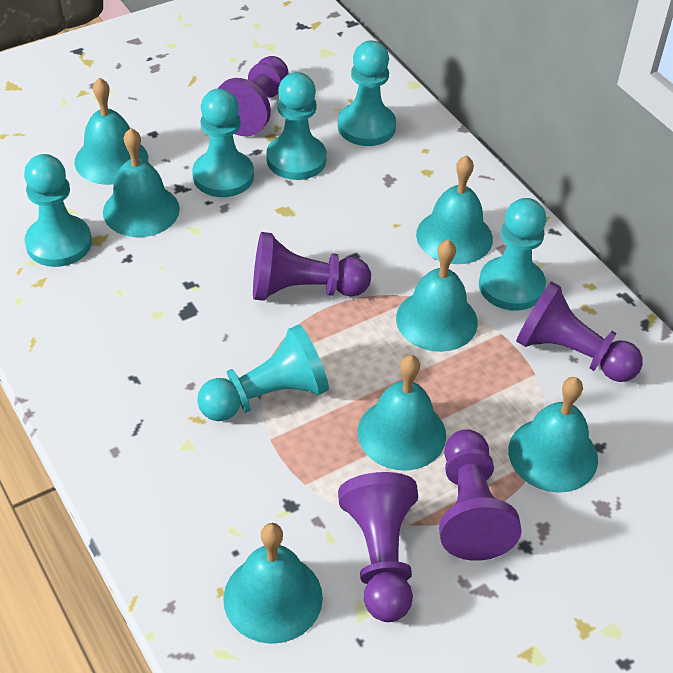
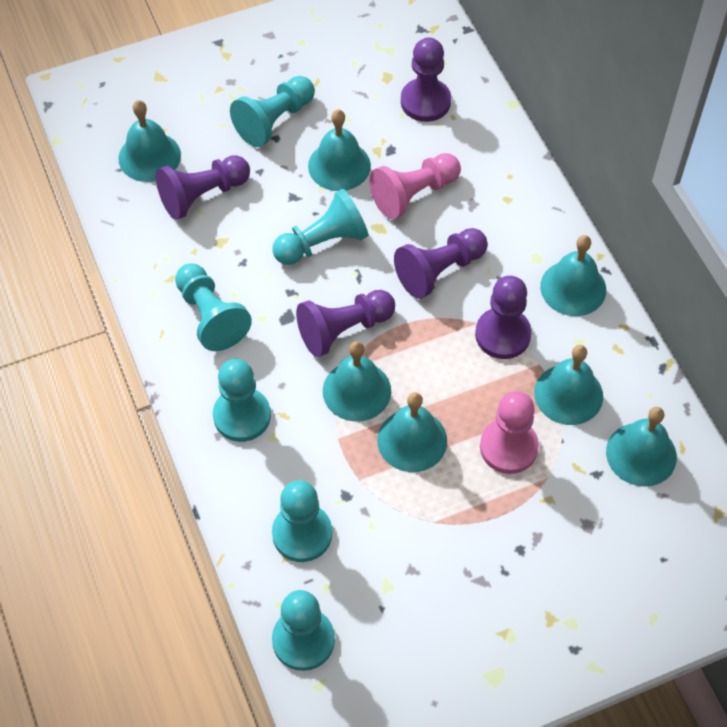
pink pawn: none = 0 -> [369,153,461,219] [480,391,539,474] = 2

